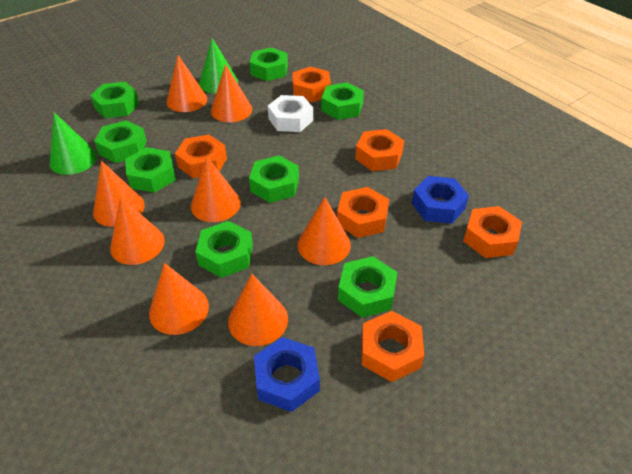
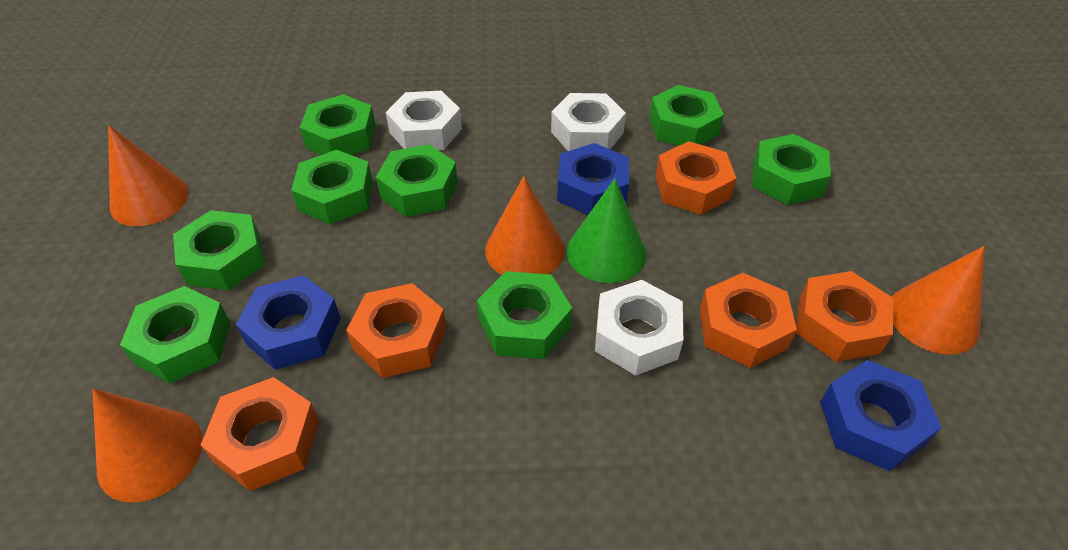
blue nut: [254,337,320,412] [412,176,469,224] = 2 -> [236,275,341,370] [557,143,629,215] [820,360,942,471] = 3
green cone: [50,112,97,175] [199,38,238,94] = 2 -> [567,179,646,283] = 1
orange cone: [93,161,145,227] [110,196,165,265] [149,263,209,335] [167,55,208,112] [191,157,241,222] [211,64,252,122] [228,274,288,346] [298,197,351,265] = 8 -> [93,389,202,503] [108,125,189,226] [485,176,565,275] [892,246,985,355] = 4
orange nut: [175,135,227,178] [292,67,331,103] [337,187,389,238] [355,129,404,171] [362,311,424,382] [463,206,522,258] = 6 -> [201,377,319,491] [346,283,446,378] [655,141,736,215] [700,273,797,368] [796,271,893,362] = 5
white nut: [268,95,313,132] = 1 -> [386,91,462,150] [551,93,626,151] [595,280,683,376] = 3

